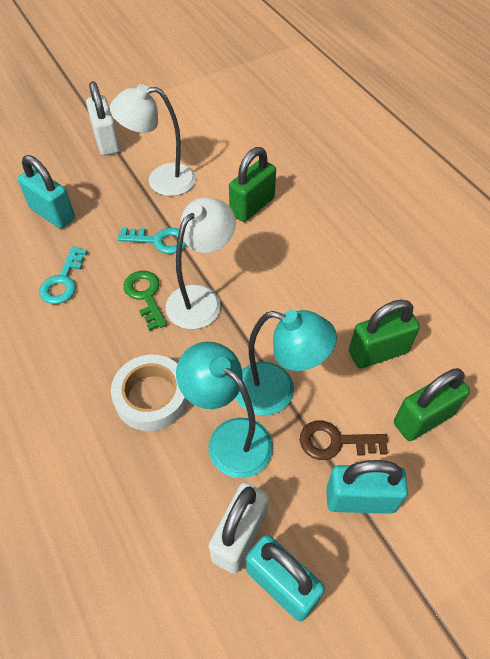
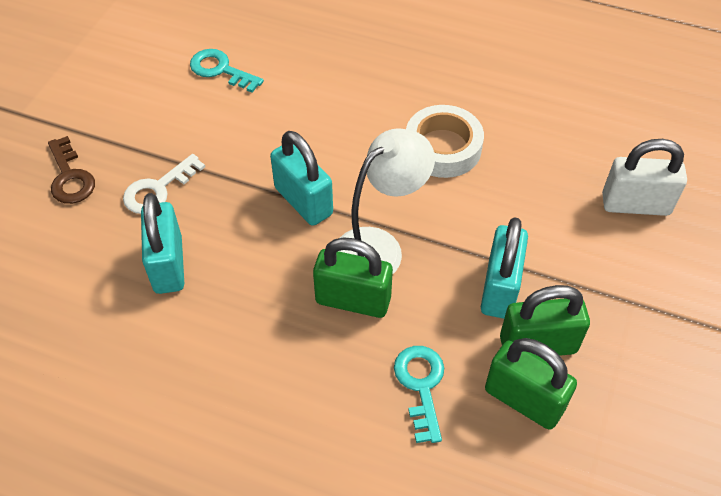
green key: [124,271,167,331] = 1 -> none = 0
turquoise lamp: [176,342,273,478] [236,310,337,416] = 2 -> none = 0
white key: none = 0 -> [123,154,205,214] = 1
white lamp: [110,84,196,196] [166,197,236,329] = 2 -> [339,128,435,275] = 1
white padlock: [86,81,120,156] [209,482,269,574] = 2 -> [602,139,687,216] = 1

